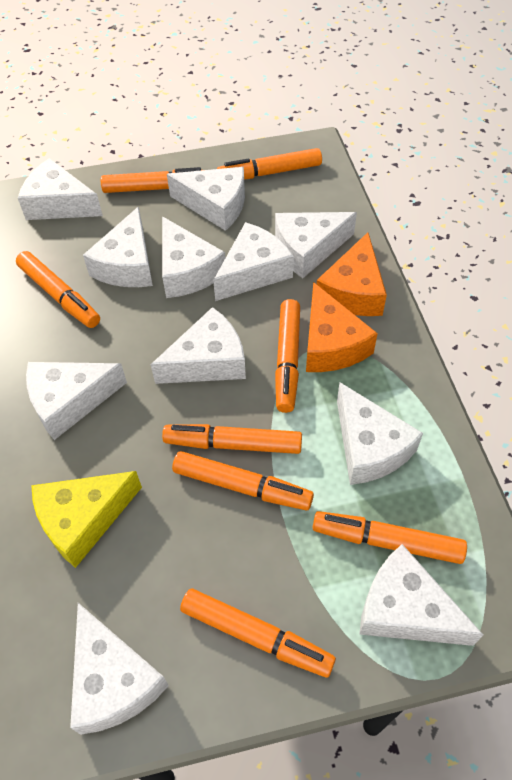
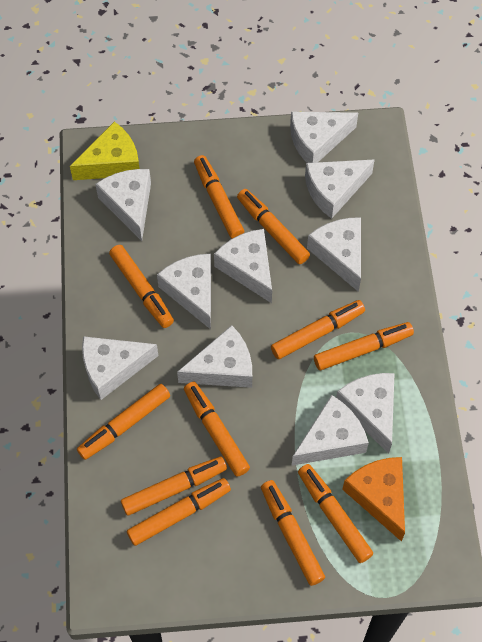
orange cheese: [306,282,378,372] [317,232,387,316] = 2 -> [342,457,405,541] = 1
orange marker: [16,251,100,328] [101,167,201,193] [162,424,302,454] [172,451,314,510] [180,588,336,678] [217,148,322,179] [275,299,300,413] [313,511,467,564] = 8 -> [77,384,170,460] [109,245,174,328] [121,457,227,516] [127,478,231,546] [184,382,250,477] [194,155,244,239] [237,189,310,264] [261,480,325,586] [271,300,365,359] [298,464,373,563] [314,322,414,370] = 11
white cheese: [18,158,103,220] [26,362,127,440] [70,603,169,735] [83,207,153,287] [151,307,246,384] [162,216,225,298] [167,167,245,231] [213,222,294,301] [275,212,357,278] [337,382,423,485] [359,544,483,646] = 11 -> [82,336,158,400] [95,169,151,241] [157,254,211,329] [177,325,252,388] [214,229,272,303] [290,112,358,163] [292,395,369,466] [305,159,375,219] [307,217,361,292] [336,373,395,454] = 10

